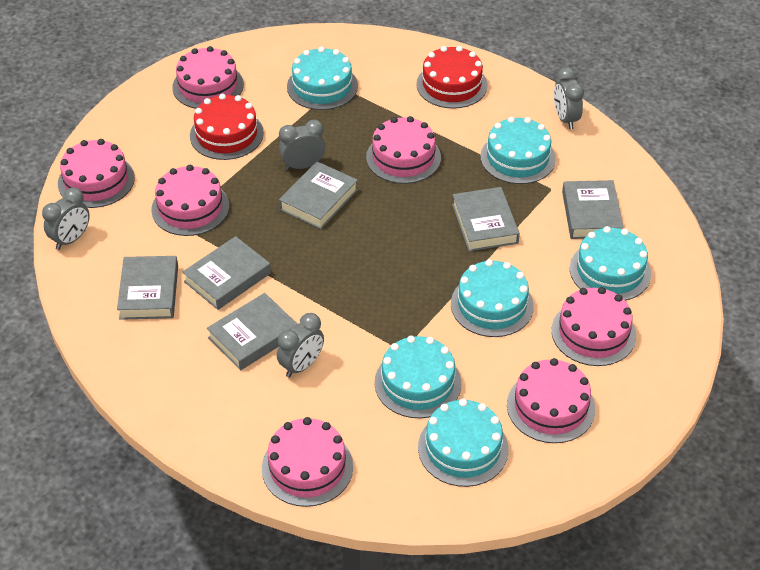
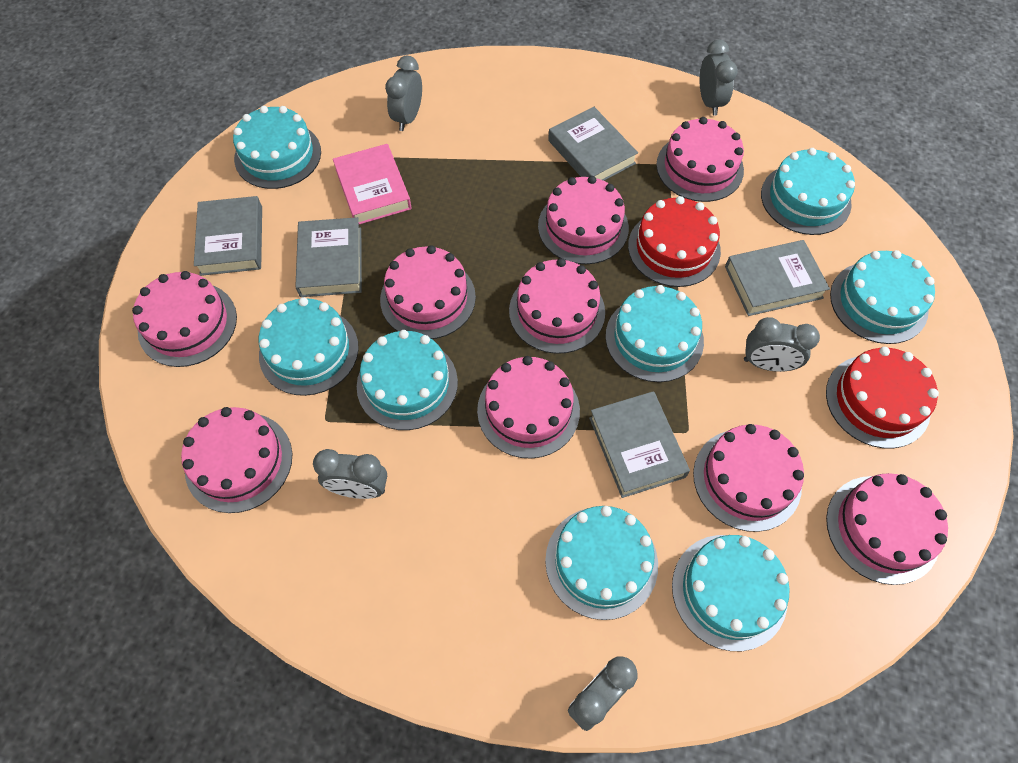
grey book: [117,256,178,320] [183,236,271,310] [207,293,297,370] [279,161,358,229] [452,187,520,251] [562,180,624,239] = 6 -> [194,196,262,276] [295,217,362,297] [548,107,638,181] [589,391,690,498] [725,240,830,316] = 5
grey clock: [42,188,90,250] [277,313,324,377] [279,120,325,170] [554,68,584,129] = 4 -> [313,449,387,499] [385,56,422,131] [568,656,637,731] [700,39,738,116] [744,317,820,372] = 5
pink book: none = 0 -> [333,144,412,224] = 1
pink cake: [58,139,135,208] [151,165,229,236] [172,46,244,109] [262,417,353,507] [366,116,441,184] [507,358,595,443] [551,287,636,366] = 7 -> [132,271,237,367] [181,407,292,513] [380,245,476,339] [477,356,580,459] [509,258,605,354] [538,176,629,264] [656,117,744,202] [693,424,804,532] [826,473,948,585] = 9
turquoise cake: [287,47,358,110] [374,336,462,418] [418,399,508,487] [451,259,534,337] [480,117,556,184] [570,226,651,301] = 6 -> [233,106,321,189] [259,297,359,396] [357,330,458,430] [545,506,658,620] [606,285,704,382] [672,535,790,651] [761,148,855,235] [830,250,935,344] = 8

